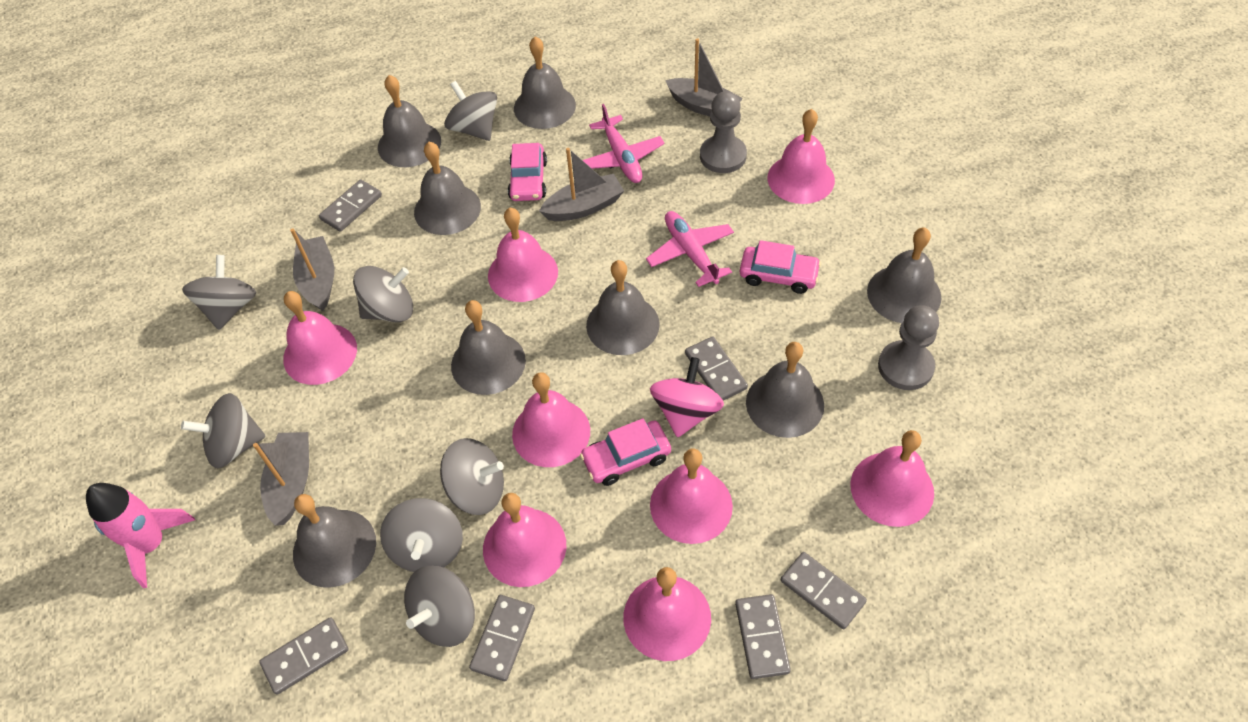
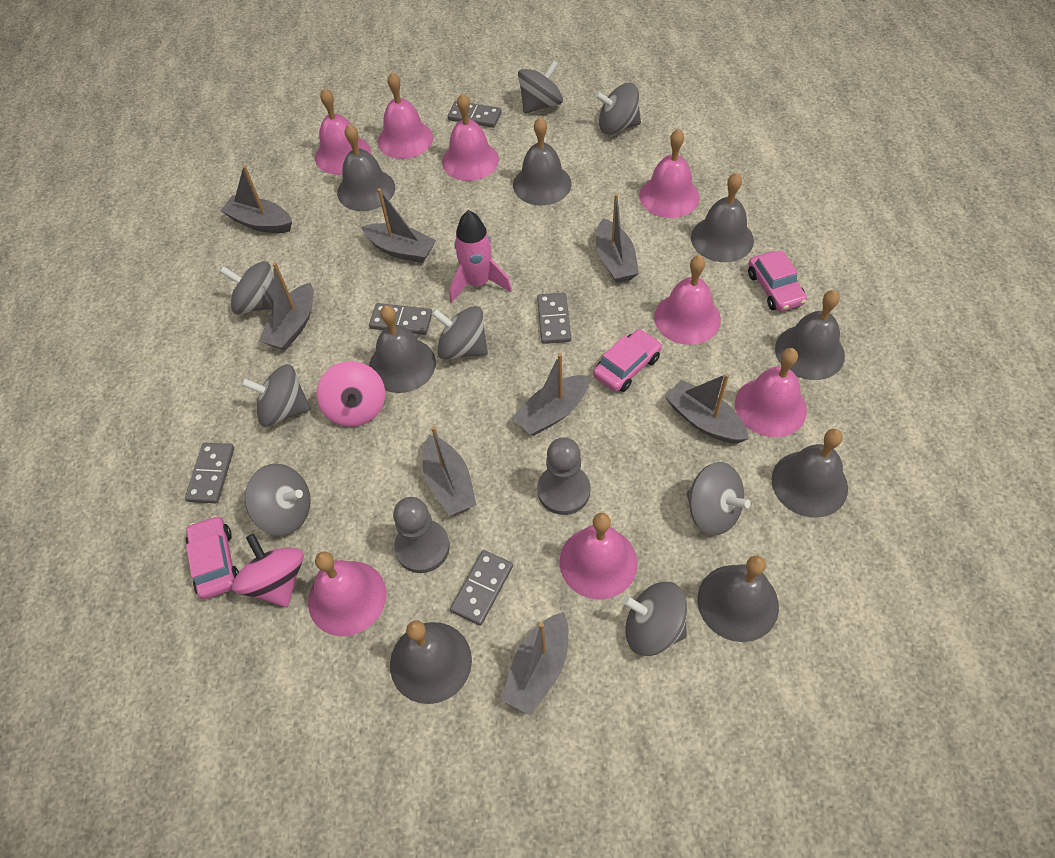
grey boat: [253,432,309,526] [290,228,334,311] [539,148,624,221] [665,38,743,116] = 4 -> [220,166,292,233] [259,262,314,350] [361,188,436,263] [422,426,476,516] [501,612,569,715] [512,353,590,436] [596,194,639,283] [665,373,749,443] = 8
grey domino: [259,617,349,695] [319,180,382,232] [469,595,535,681] [685,336,748,401] [735,594,791,679] [781,552,867,629] = 6 -> [185,442,234,503] [369,303,432,335] [448,101,501,128] [450,550,513,626] [537,292,571,344] = 5
grey spinning top: [181,393,266,468] [182,255,257,330] [353,266,413,322] [380,498,463,572] [404,566,475,647] [440,438,504,515] [444,81,497,141] = 7 -> [220,261,274,314] [241,364,311,427] [244,464,311,536] [431,306,488,360] [518,60,563,114] [595,83,641,134] [623,582,687,656] [687,462,751,536] = 8
pink plane: [583,104,664,183] [646,211,734,287] = 2 -> none = 0
pink spinning top: [650,357,724,437] = 1 -> [232,534,304,607] [317,361,385,427] = 2

